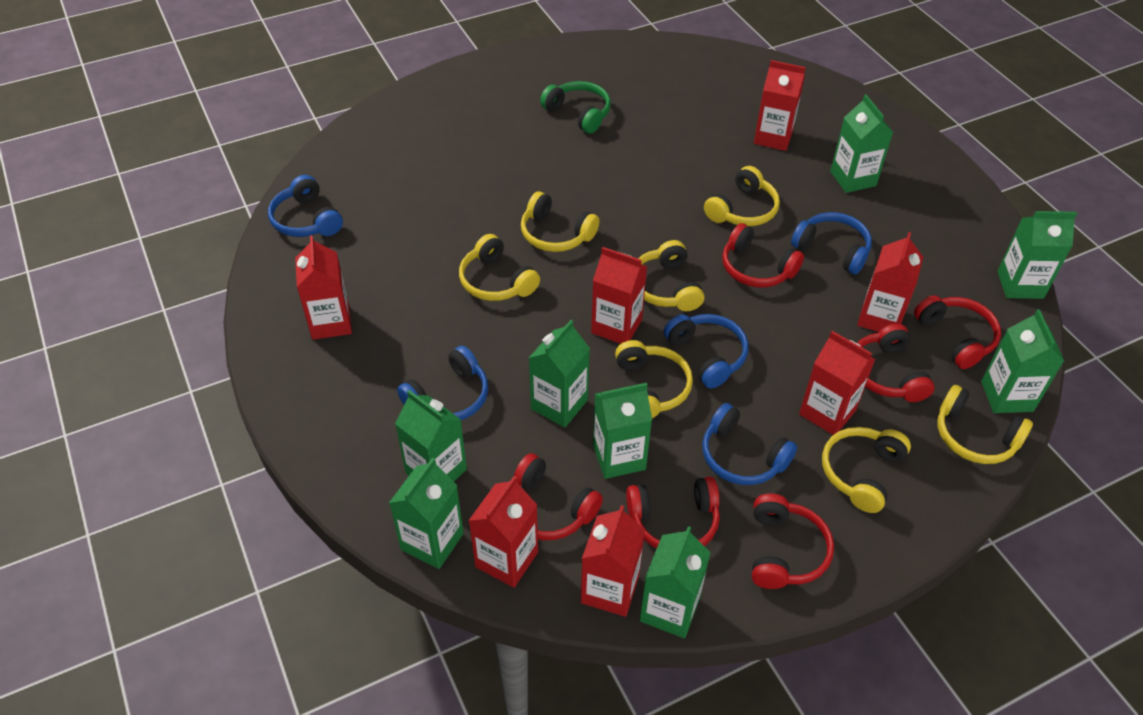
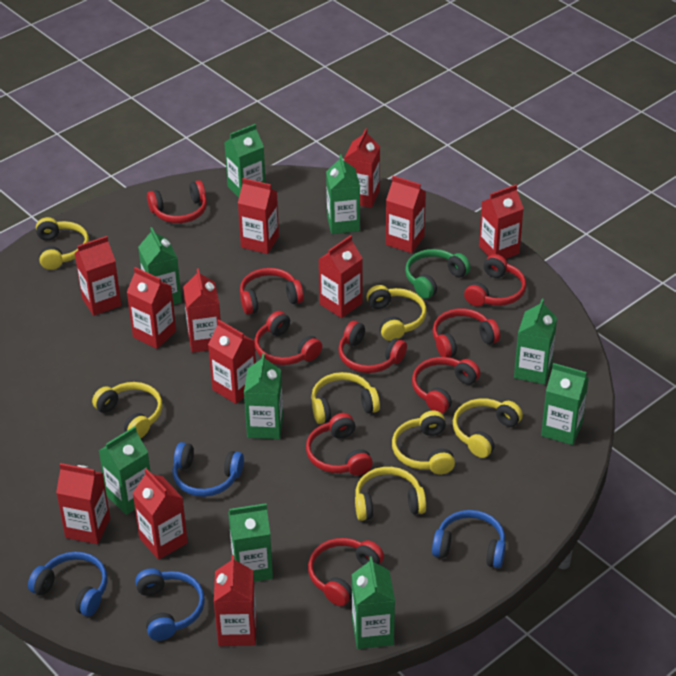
blue headphones: [268,175,343,237] [397,346,488,420] [664,314,749,389] [702,403,797,485] [791,212,872,275] = 5 -> [28,552,108,616] [135,568,205,641] [172,442,244,497] [432,510,506,568] = 4
green carton: [389,457,464,569] [395,390,467,482] [529,320,590,428] [593,383,652,479] [640,526,711,638] [830,95,894,193] [981,309,1064,413] [997,211,1077,299] = 8 -> [99,426,151,515] [138,227,182,305] [224,124,266,198] [228,503,273,582] [244,353,283,439] [326,154,360,234] [352,556,395,649] [514,299,557,385] [541,363,589,445] = 9
red carton: [295,235,352,340] [468,476,538,588] [581,505,645,617] [591,247,647,344] [754,60,806,151] [799,331,876,435] [857,232,923,332] = 7 -> [56,463,110,544] [75,236,121,316] [127,267,176,349] [133,468,188,560] [183,268,221,353] [208,319,256,404] [214,555,256,646] [238,178,279,254] [318,235,363,318] [344,128,380,208] [386,176,426,253] [479,185,524,259] = 12
red headphones: [514,453,603,540] [626,477,720,549] [722,223,804,287] [752,493,834,589] [858,323,935,402] [914,295,1001,369] = 6 -> [147,180,207,223] [240,268,304,315] [255,311,322,365] [306,413,373,475] [308,538,384,606] [338,321,407,373] [412,357,480,413] [433,308,500,357] [464,254,526,306] = 9

